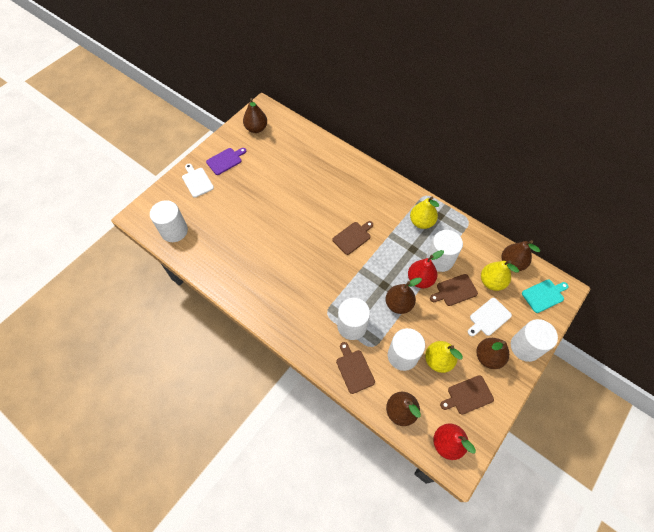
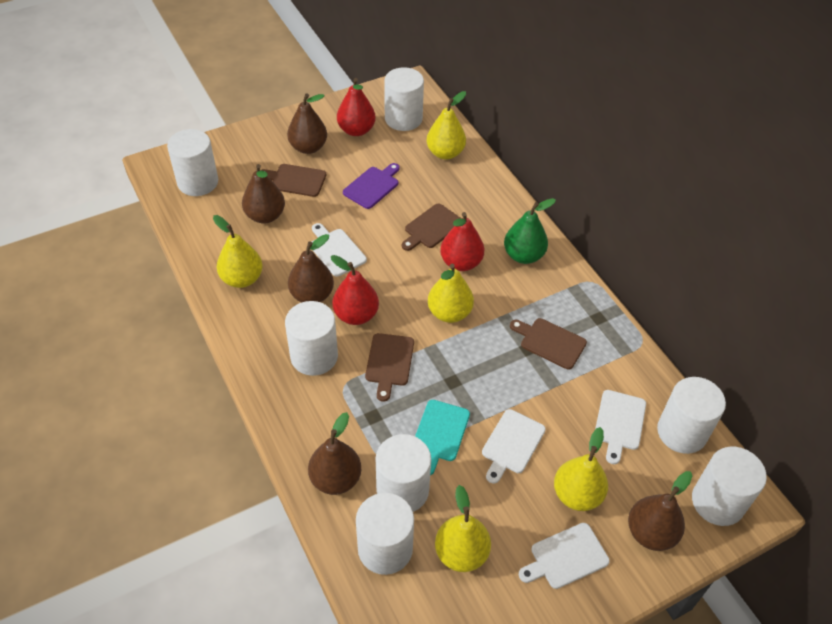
green pear: none = 0 -> [504,198,556,264] = 1
red pear: [408,250,444,288] [433,423,476,460] = 2 -> [331,255,379,325] [337,78,376,136] [440,212,484,271] = 3
white cutting board: [182,164,214,198] [468,298,512,336] = 2 -> [312,223,367,276] [482,409,546,484] [519,523,610,589] [595,390,646,464] = 4
white cylinder: [150,200,188,242] [337,298,370,340] [388,328,425,371] [426,230,463,272] [511,319,558,362] = 5 -> [167,129,218,196] [285,301,338,376] [356,493,414,575] [375,434,431,512] [384,67,424,131] [657,377,726,454] [692,447,767,526] = 7
yellow pear: [410,196,439,229] [425,341,463,373] [481,260,519,291] = 3 -> [213,215,263,288] [426,91,466,159] [428,264,474,323] [435,485,491,572] [554,427,608,511] = 5

